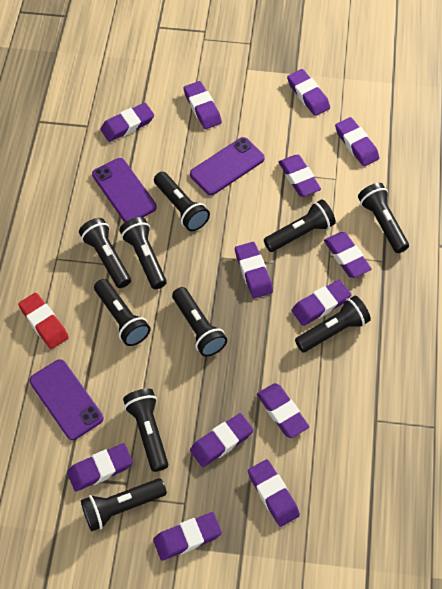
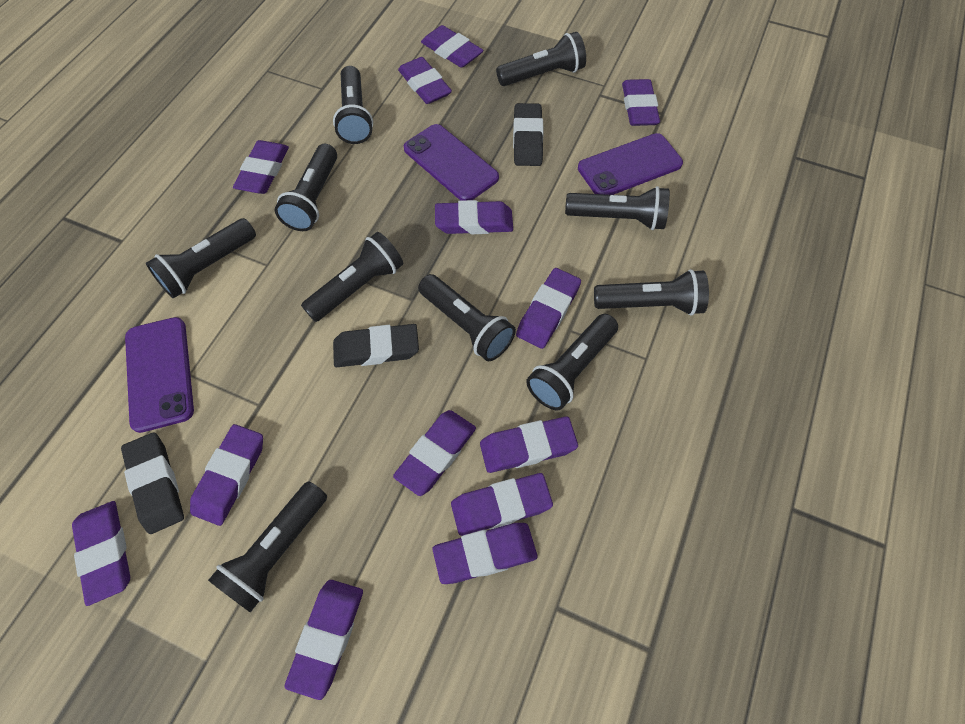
black eraser: none = 0 -> [121,433,184,534] [333,324,419,367] [513,103,544,166] = 3
red eraser: [18,293,69,349] = 1 -> none = 0

